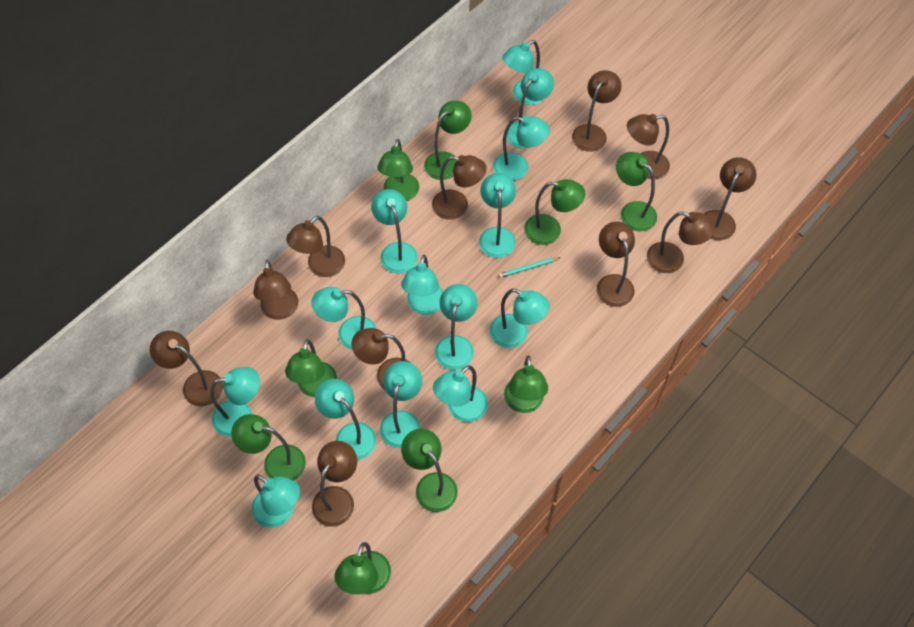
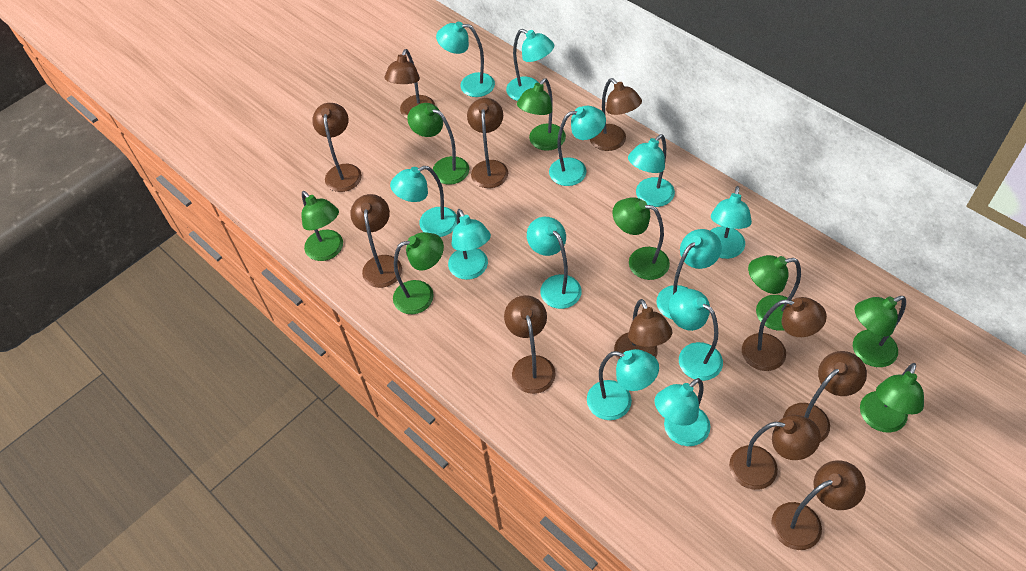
green lamp: [231,414,306,480] [285,339,337,397] [335,542,391,594] [377,139,419,201] [401,429,458,512] [424,101,472,180] [504,356,548,413] [524,179,585,245] [616,152,657,232] = 9 -> [301,191,343,261] [393,232,444,314] [407,103,469,185] [517,78,566,151] [613,197,670,280] [748,255,801,331] [853,296,906,367] [860,363,924,433] = 8
turquoise lamp: [210,367,260,437] [252,475,300,528] [311,287,376,350] [315,379,376,460] [371,189,418,274] [380,361,423,448] [401,255,443,315] [433,365,488,422] [435,284,478,370] [479,173,516,258] [489,289,550,348] [493,116,550,181] [502,40,544,105] [506,68,554,148] = 14 -> [390,166,457,237] [436,22,495,97] [448,209,491,280] [506,29,554,101] [527,217,582,309] [549,106,606,186] [587,349,659,420] [628,134,675,207] [654,378,710,446] [656,229,722,319] [669,288,723,381] [710,186,752,259] = 12
turquoise pencil: [499,257,561,278] = 1 -> none = 0

